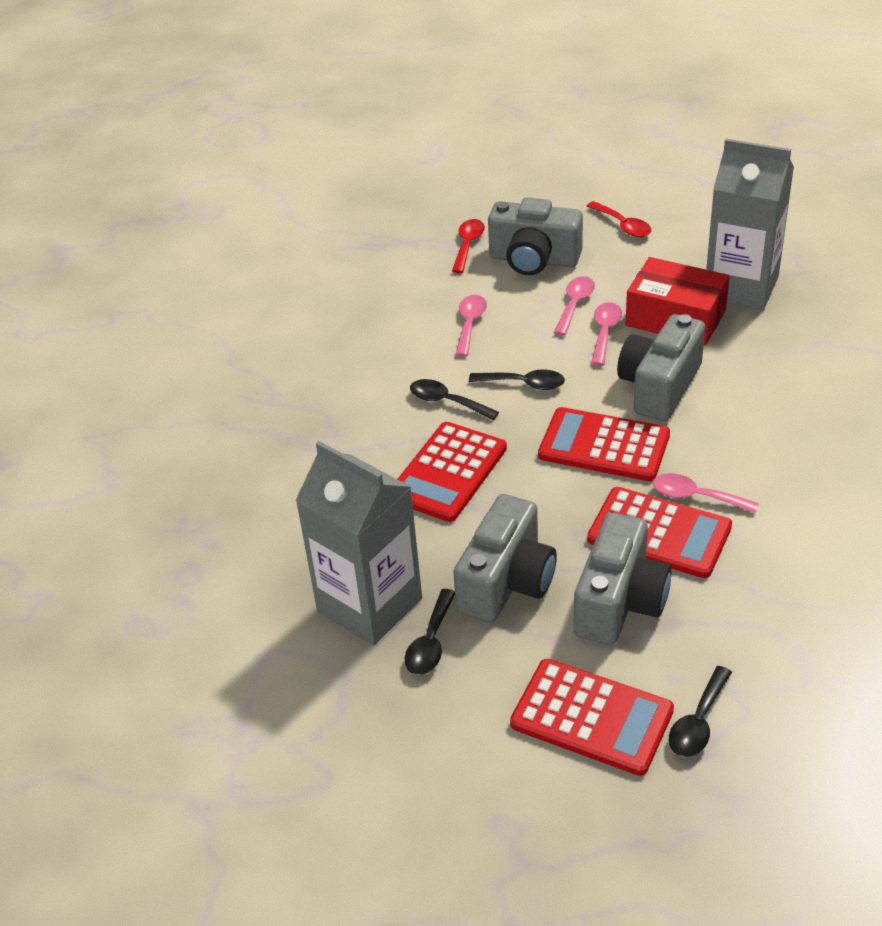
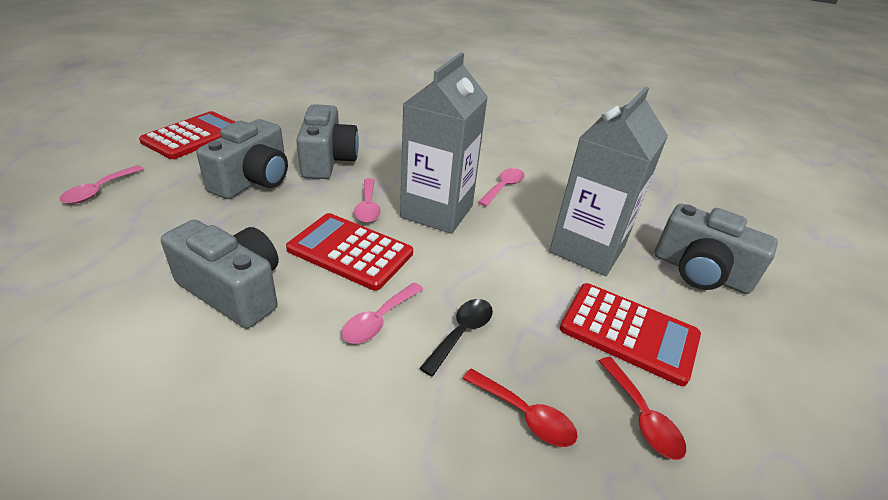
black spoon: [405,589,455,675] [410,379,499,420] [469,370,565,390] [669,666,732,757] = 4 -> [419,299,493,377] = 1
red box: [625,257,730,346] = 1 -> none = 0
red calculator: [398,422,507,522] [510,659,674,776] [538,407,670,481] [587,487,732,578] = 4 -> [139,111,235,159] [286,213,413,291] [560,283,701,386] = 3

